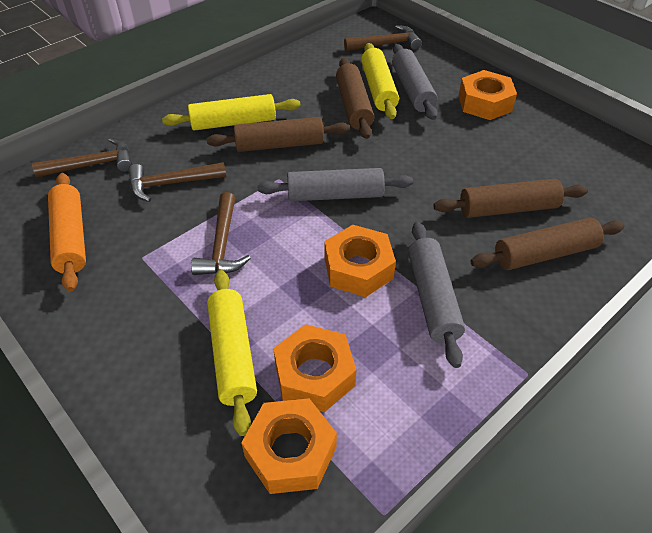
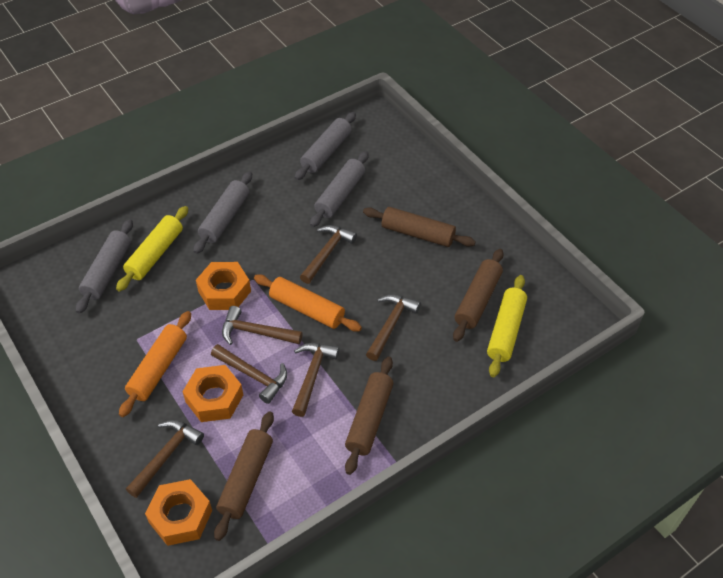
brown hammer: [32,138,132,177] [128,162,226,202] [191,192,251,275] [344,25,422,51] = 4 -> [126,420,204,498] [211,344,287,404] [222,306,302,345] [292,343,340,417] [300,225,357,284] [366,294,421,361] = 6
grey rolling pin: [257,168,413,201] [392,44,438,120] [408,222,465,368] = 3 -> [76,219,133,314] [193,171,252,254] [295,112,356,180] [310,151,369,227] = 4
orange nut: [241,398,337,494] [273,324,356,412] [324,225,396,297] [459,70,517,120] = 4 -> [145,479,212,546] [182,365,243,422] [196,262,251,310] = 3
orange rolling pin: [48,173,86,291] = 1 -> [119,311,191,417] [254,274,362,332] = 2
yellow rolling pin: [162,94,301,131] [207,270,257,436] [361,43,399,119] = 3 -> [116,206,188,292] [487,275,527,377] = 2

